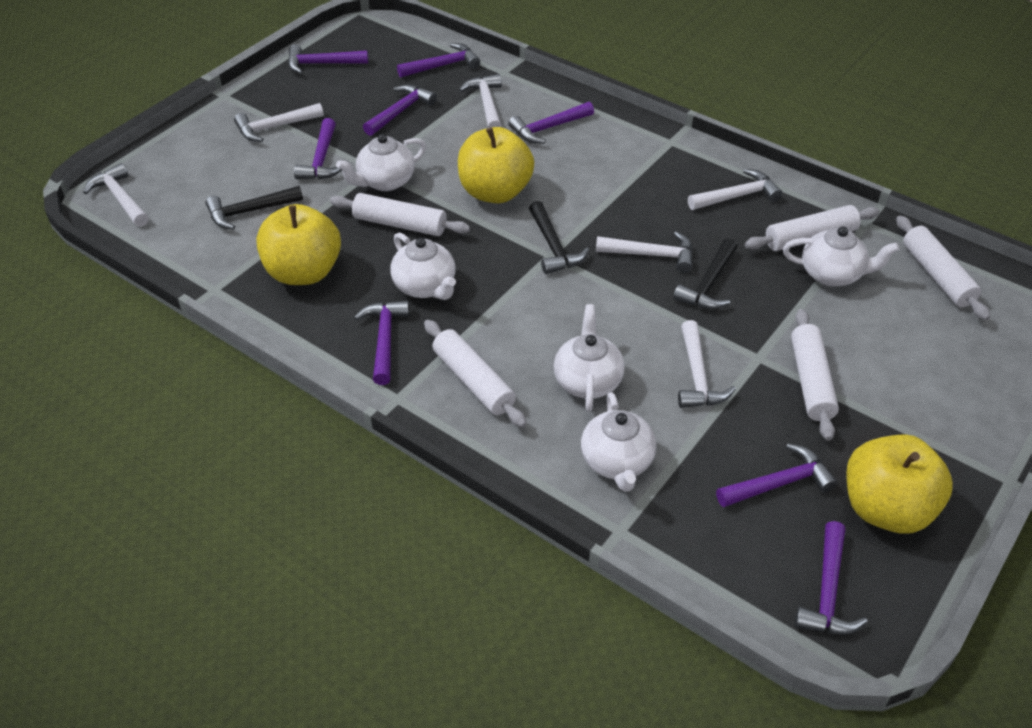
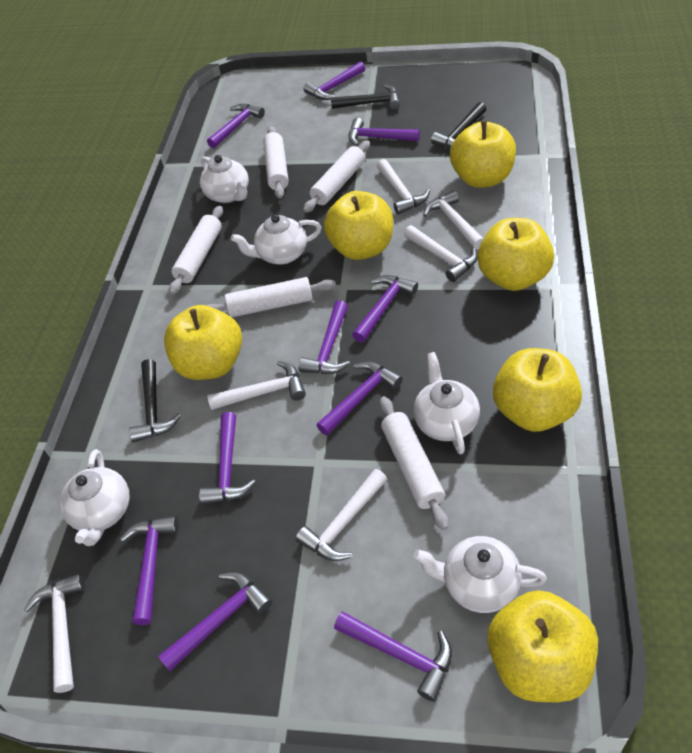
purple hammer: [288,44,368,74] [294,118,342,179] [354,300,410,385] [363,84,437,136] [397,43,480,78] [508,102,594,143] [716,444,838,507] [794,521,868,635] = 8 -> [120,516,179,625] [158,572,272,671] [199,412,256,505] [207,104,265,148] [298,300,350,374] [304,61,365,100] [317,361,403,436] [334,611,452,702] [348,118,420,146] [352,275,418,343] = 10
yellow apple: [256,204,341,285] [458,127,534,203] [846,434,953,534] = 3 -> [164,305,242,380] [324,191,393,260] [450,121,516,188] [478,218,554,291] [487,590,598,702] [493,348,582,432] = 6

